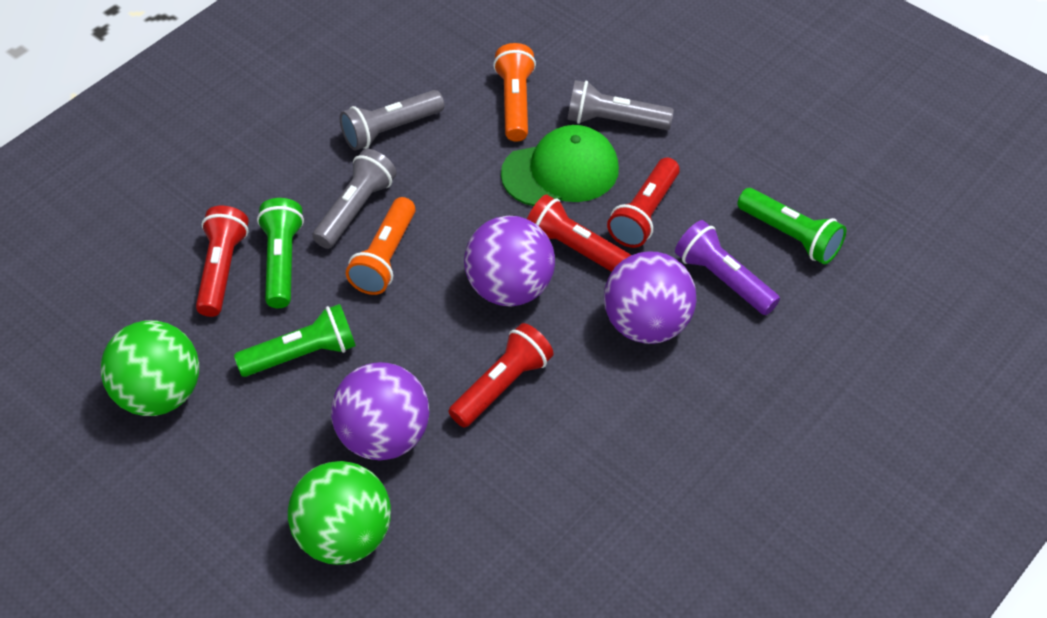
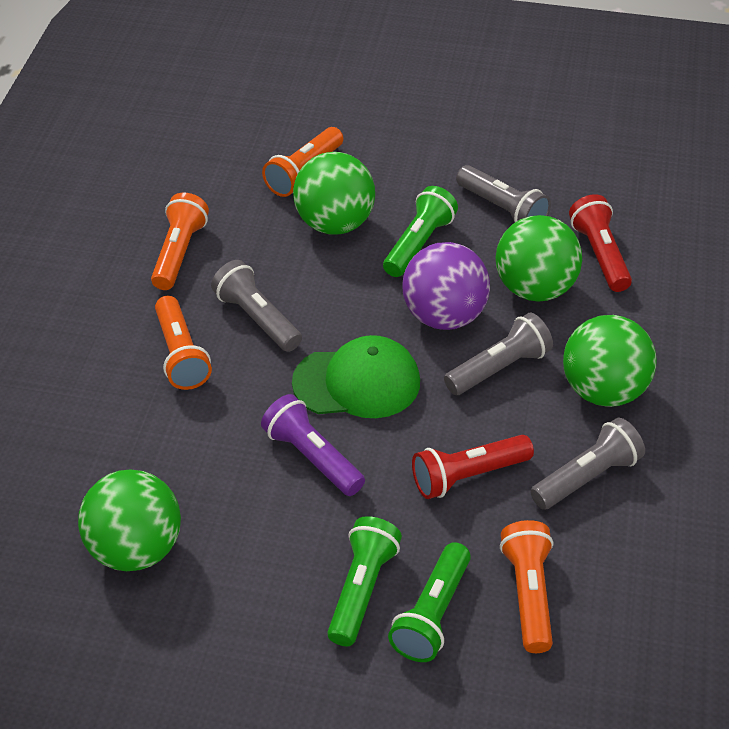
green ball: [101,321,199,416] [288,461,391,565] = 2 -> [78,469,181,571] [293,152,375,235] [496,215,582,302] [563,315,657,407] = 4
grey flashlight: [312,149,397,249] [340,90,444,151] [567,80,674,130] = 3 -> [211,260,302,352] [444,313,553,395] [456,165,551,222] [530,418,645,510] = 4
orange flashlight: [346,197,416,295] [493,43,536,141] = 2 -> [151,193,209,290] [155,296,212,390] [262,127,343,197] [500,520,553,653] = 4
purple ball: [331,362,429,461] [464,216,555,307] [604,251,697,344] = 3 -> [402,242,490,330] = 1
red flashlight: [196,206,249,317] [449,323,554,428] [527,195,631,272] [607,158,680,248] = 4 -> [412,435,534,499] [569,194,632,292] = 2

